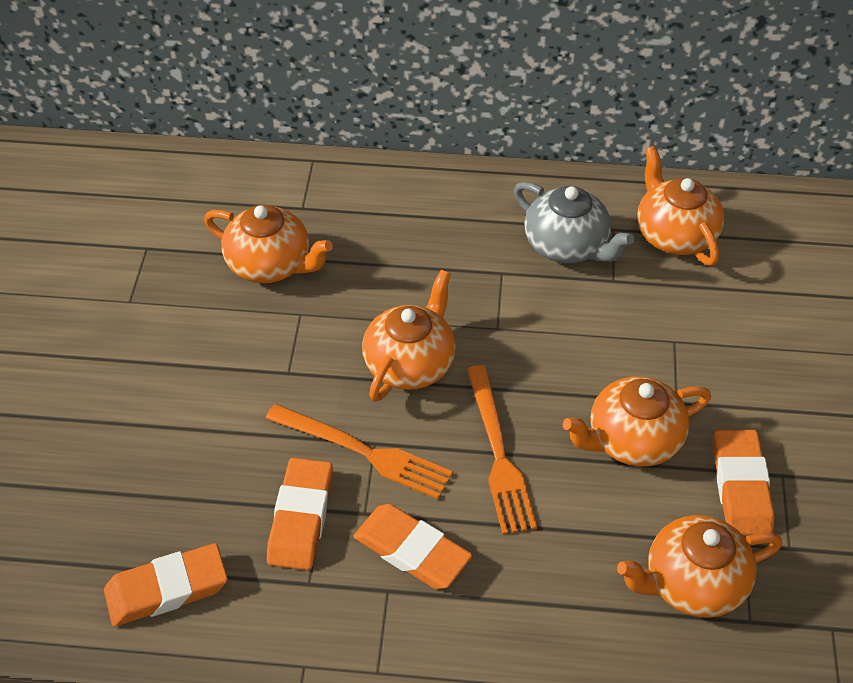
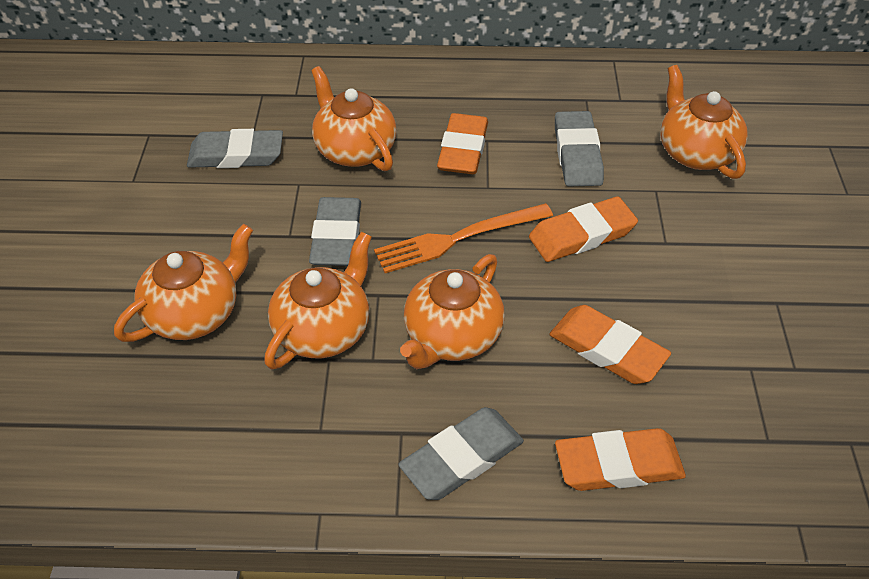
grey eraser: none = 0 -> [187,129,283,168] [309,197,361,266] [398,407,524,500] [555,111,604,187] = 4
grey teapot: [514,182,634,263] = 1 -> none = 0
orange fork: [265,404,453,499] [467,365,537,534] = 2 -> [374,203,553,273] = 1

